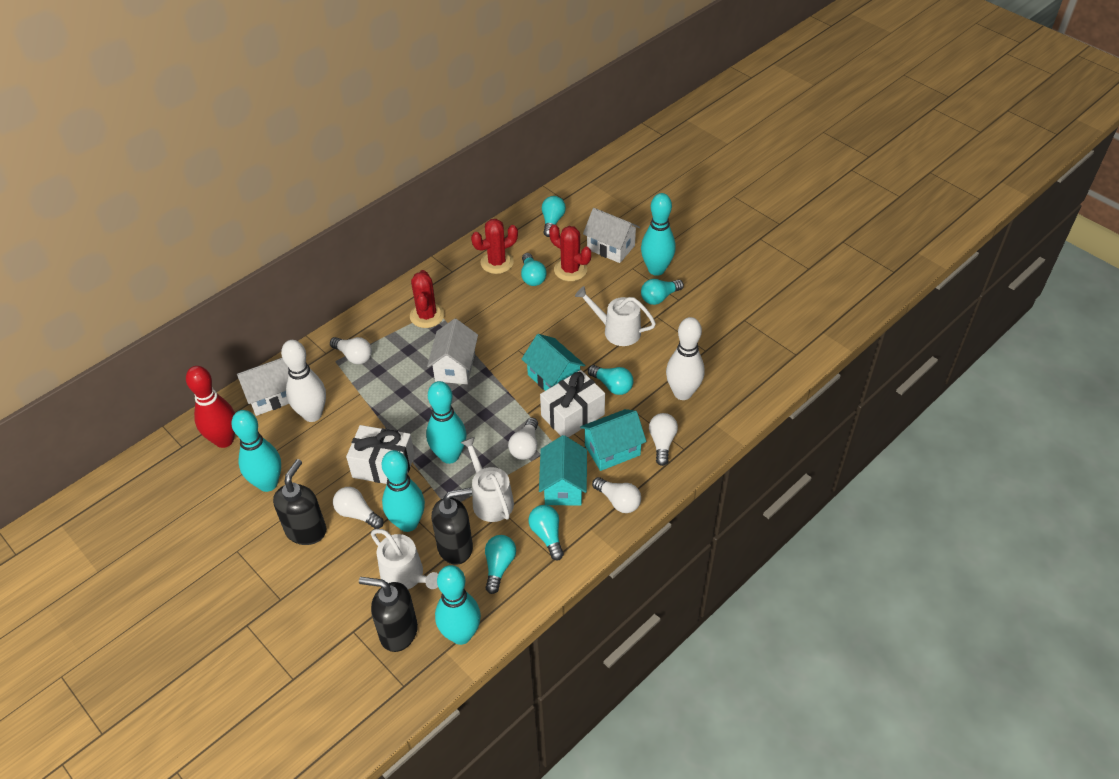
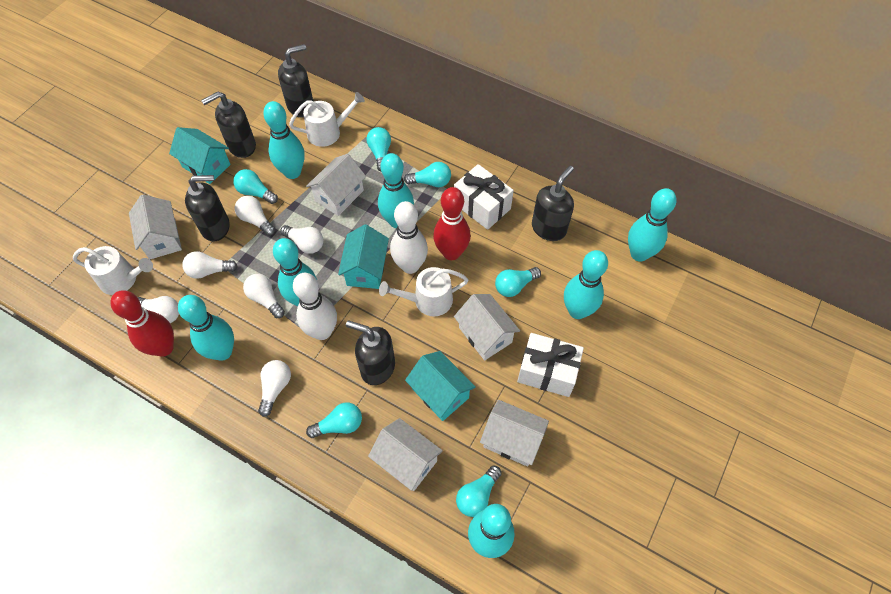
black soap dispenser: [273,459,326,545] [359,577,418,652] [432,487,473,565] = 3 -> [185,175,230,241] [201,91,256,158] [278,44,313,118] [346,320,395,385] [532,166,574,241] = 5
red bowling pin: [186,366,235,448] = 1 -> [110,290,174,357] [433,187,471,260] = 2
red cactus: [410,270,444,328] [471,219,518,274] [549,225,591,281] = 3 -> none = 0
turquoise bowling pin: [231,410,281,492] [382,450,425,532] [426,381,467,464] [435,565,481,645] [641,193,676,276] = 5 -> [178,295,234,361] [263,101,305,179] [273,238,317,306] [378,153,414,228] [468,504,514,558] [564,250,608,319] [628,188,677,262] = 7
white house: [237,358,289,416] [427,319,478,384] [583,208,640,263] = 3 -> [129,194,182,259] [306,154,366,216] [368,418,443,491] [454,294,520,360] [480,400,549,466] = 5
white light bulb: [330,337,372,364] [333,487,384,529] [508,418,538,460] [592,477,641,513] [649,413,678,466] = 5 -> [138,296,179,323] [182,251,238,279] [235,196,275,236] [243,274,285,318] [258,360,291,417] [280,225,323,254] = 6

